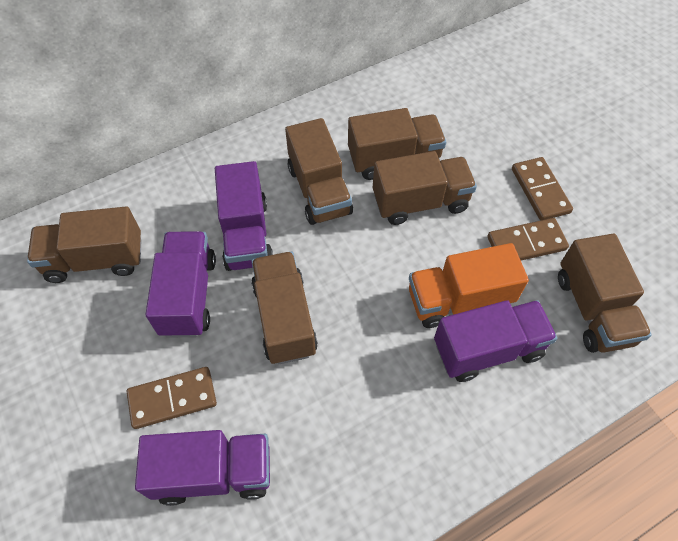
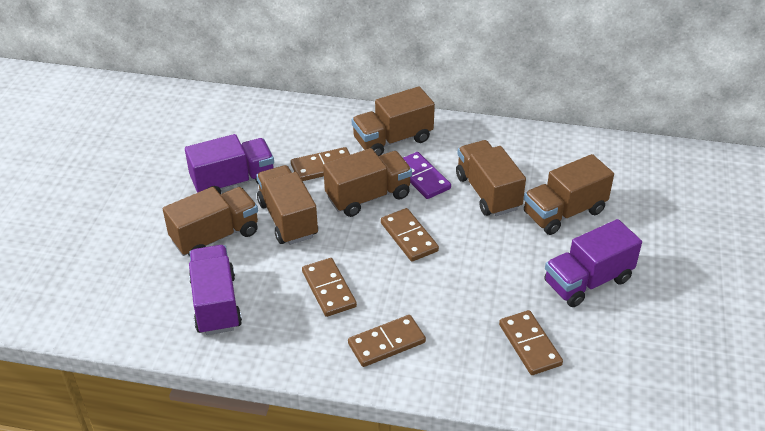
brown domino: [127,367,217,429] [487,218,569,261] [512,157,573,221] = 3 -> [291,147,350,181] [302,258,357,317] [348,315,426,367] [381,208,439,262] [499,310,563,375] = 5
orange truck: [409,243,529,328] = 1 -> none = 0
purple domino: none = 0 -> [403,152,451,199] = 1
purple truck: [135,430,270,506] [145,231,216,338] [215,161,273,271] [434,300,557,382] = 4 -> [185,134,274,195] [189,245,242,335] [544,219,642,307] = 3

